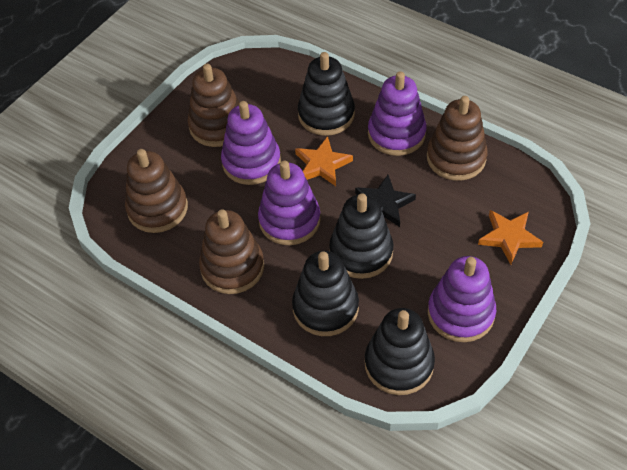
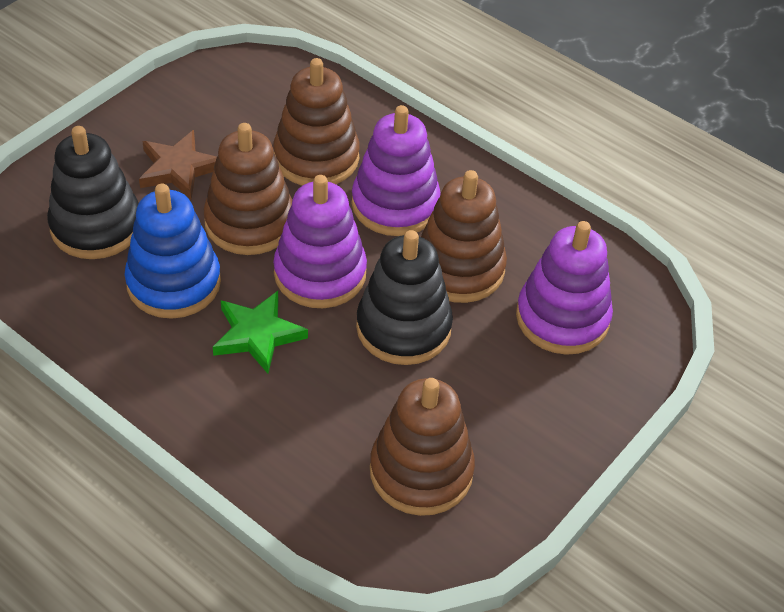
black stacking toy: [292,251,359,336] [298,52,355,136] [329,193,394,279] [365,308,435,395] = 4 -> [47,126,139,259] [356,230,453,365] = 2
black star: [355,175,416,227] = 1 -> none = 0
blue stacking toy: none = 0 -> [125,184,221,319] = 1
brown star: none = 0 -> [139,130,217,199] = 1
green star: none = 0 -> [213,291,308,373] = 1
orange star: [295,136,353,186] [478,210,543,265] = 2 -> none = 0
purple stacking toy: [221,101,281,185] [258,161,321,245] [368,71,426,156] [428,256,496,342] = 4 -> [273,175,367,308] [352,105,441,236] [516,221,613,355] = 3

